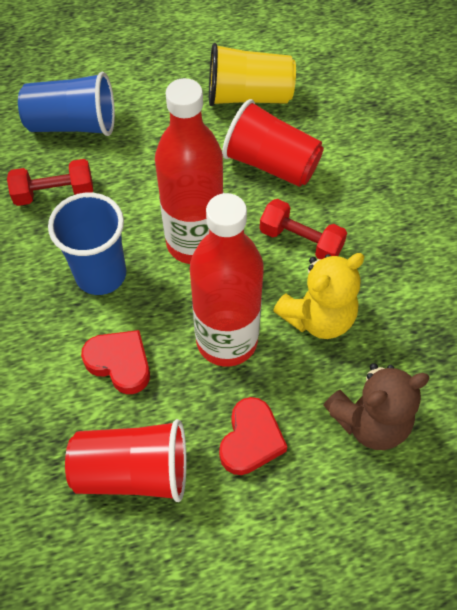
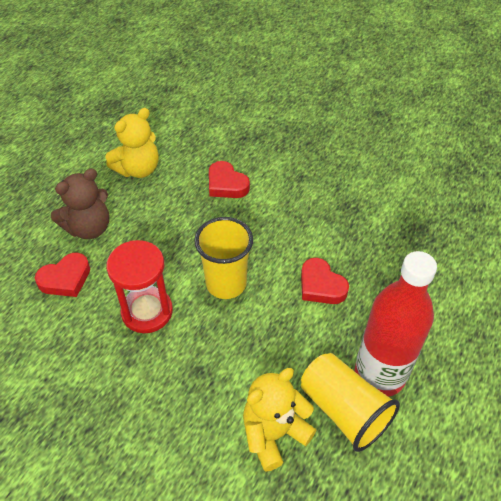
blue cup: [18,72,115,136] [48,193,126,295] = 2 -> none = 0
red bottle: [155,78,224,264] [190,193,264,367] = 2 -> [355,251,437,397] = 1
red cup: [65,419,187,502] [222,99,324,187] = 2 -> none = 0
red dumbbell: [7,159,93,206] [260,199,347,259] = 2 -> none = 0
red heart: [81,330,150,394] [219,397,287,475] = 2 -> [35,253,90,297] [209,161,250,198] [301,258,349,304] = 3
red hourglass: none = 0 -> [106,240,173,333] = 1
yellow cup: [209,43,296,106] = 1 -> [194,217,253,299] [301,353,400,452] = 2
yellow teddy bear: [273,253,365,339] = 1 -> [106,108,159,178] [243,368,316,472] = 2

